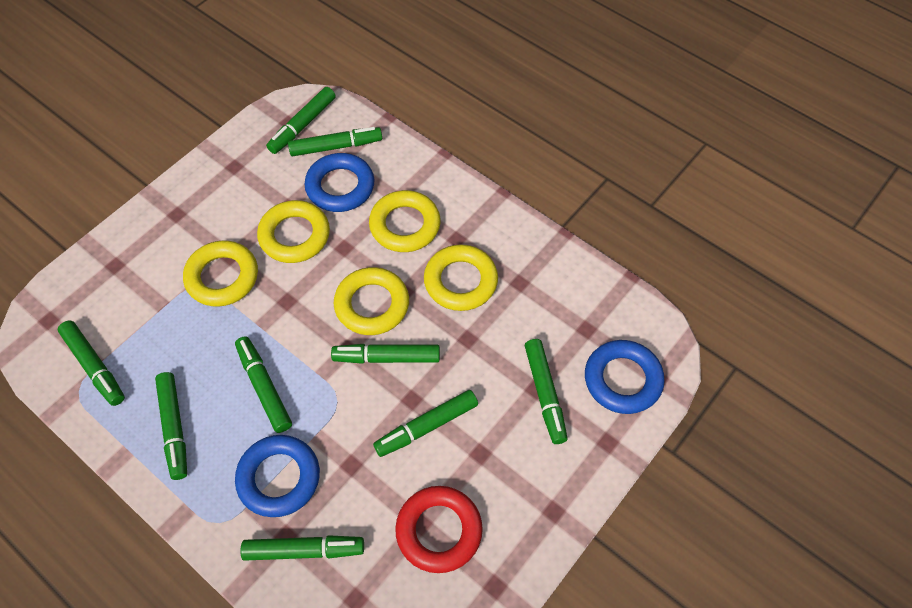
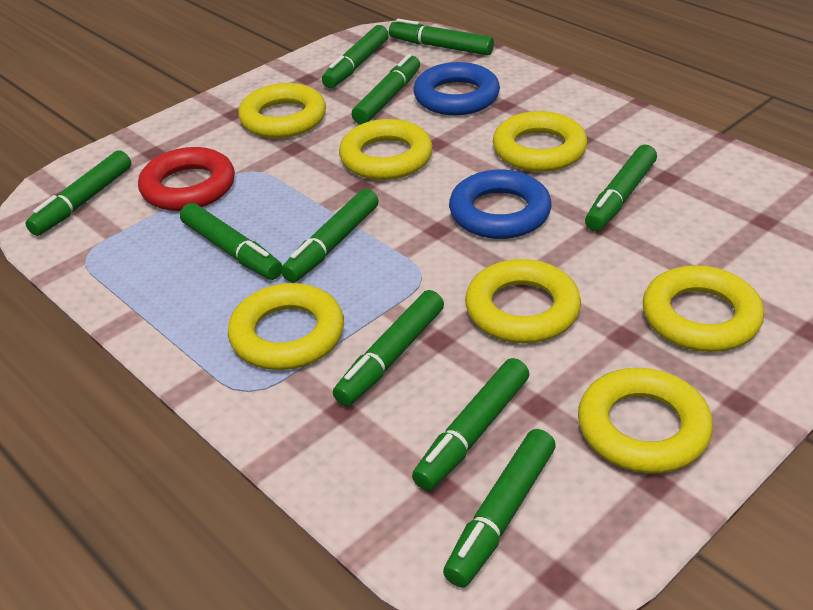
blue ring: [235,435,320,517] [305,153,375,212] [585,340,665,414] = 3 -> [413,62,500,115] [449,170,552,239] = 2
green marker: [58,320,125,406] [155,372,187,480] [235,336,292,433] [240,535,364,561] [266,87,336,154] [288,127,382,156] [331,344,440,364] [373,390,478,457] [525,339,568,444] = 9 -> [25,150,131,236] [180,203,282,280] [281,189,379,283] [322,25,389,88] [333,290,444,406] [351,54,420,125] [389,19,494,55] [412,358,529,491] [443,429,556,587] [585,145,657,231] = 10
yellow ring: [183,241,258,307] [257,200,330,263] [334,267,409,335] [369,190,441,252] [424,245,498,311] = 5 -> [228,283,344,370] [238,83,326,138] [339,119,433,180] [465,259,581,343] [493,111,587,172] [578,368,713,474] [643,265,764,352] = 7

